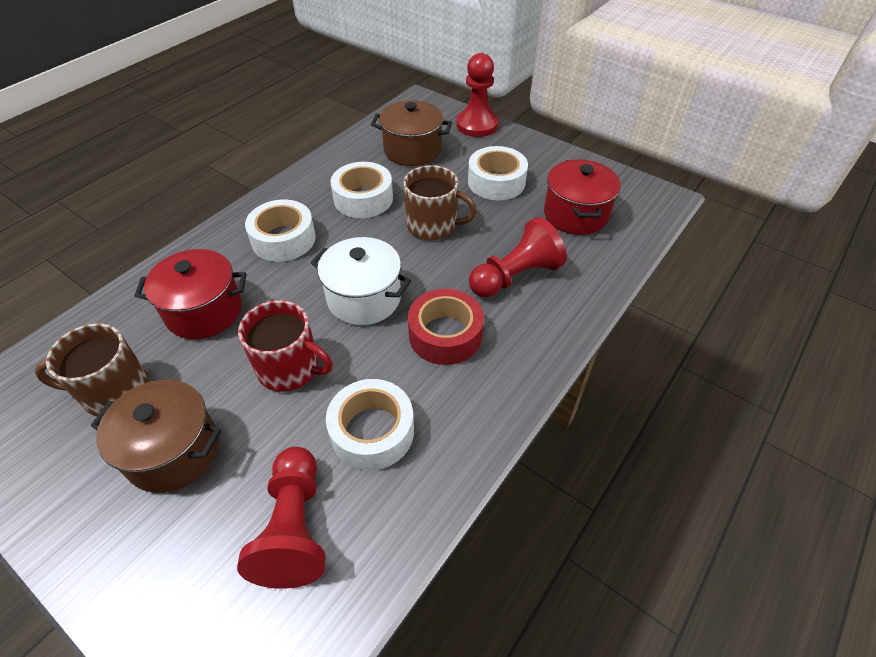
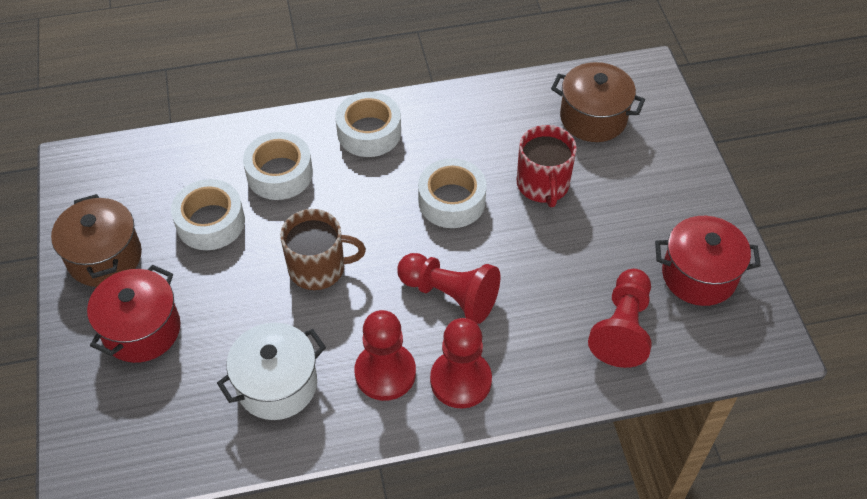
brown mug: [35,323,149,416] [403,165,477,241] = 2 -> [280,209,366,290] = 1
red pawn: [237,447,326,589] [456,53,499,137] [469,217,567,297] = 3 -> [354,310,416,401] [397,253,500,324] [430,318,492,409] [588,269,652,368] = 4
red tape: [408,289,484,365] = 1 -> none = 0

